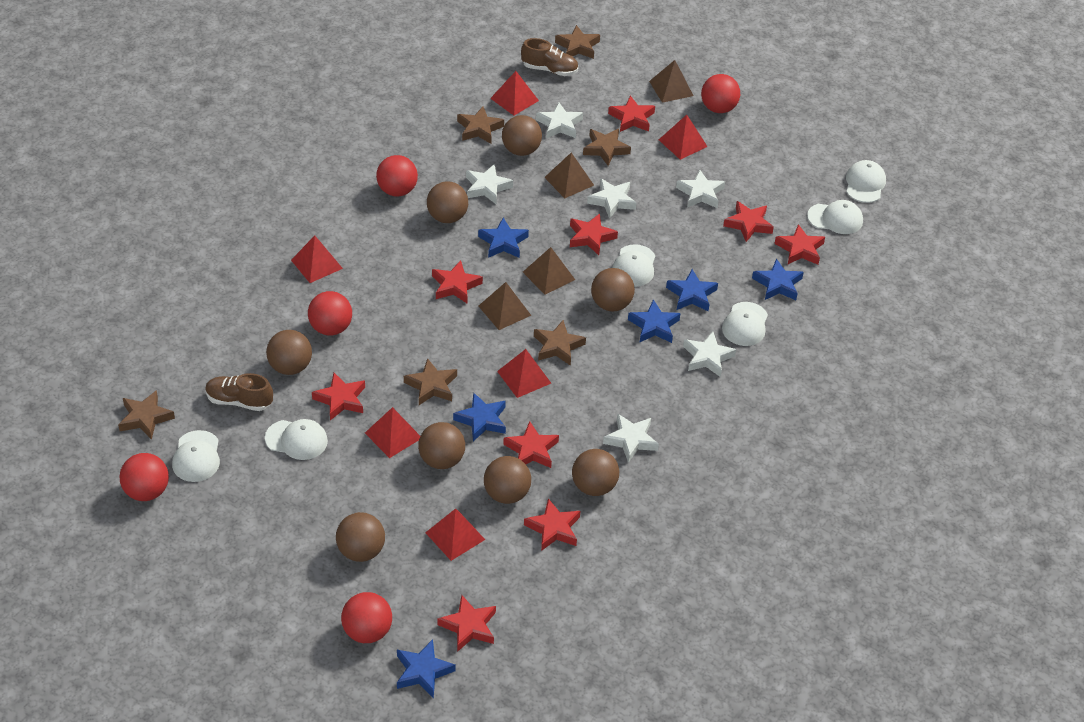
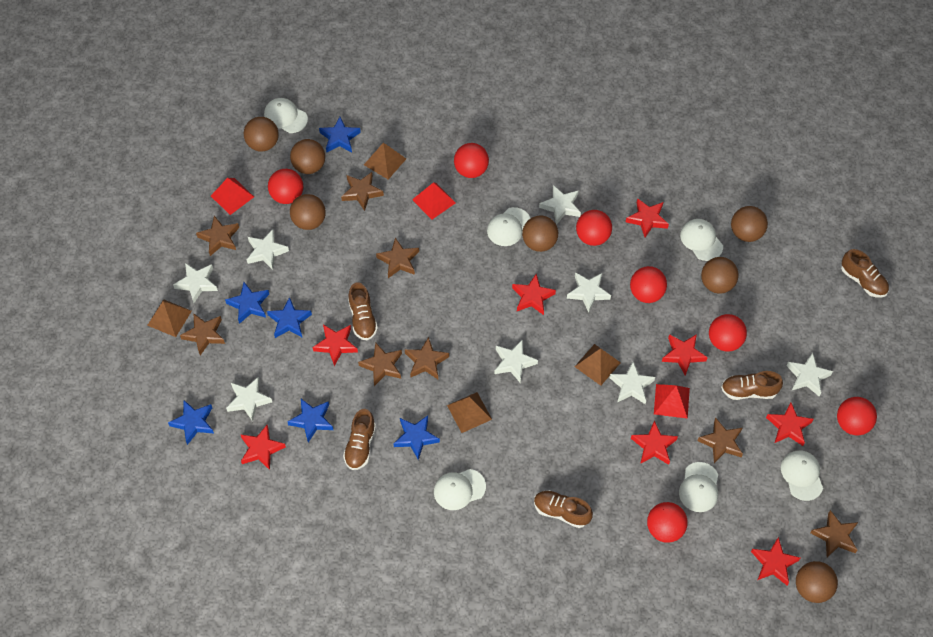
brown ball: [266,330,312,375] [336,512,385,562] [418,422,465,469] [427,181,468,223] [484,456,531,504] [502,115,542,156] [572,449,619,496] [591,268,635,311] = 8 -> [244,117,279,152] [290,139,325,174] [290,194,326,230] [522,215,558,252] [701,257,739,294] [731,206,768,242] [796,561,838,603] = 7
brown shoe: [205,373,273,411] [521,38,578,76] = 2 -> [343,409,376,470] [348,282,378,340] [534,490,593,528] [721,371,783,400] [841,249,889,298] = 5
brown star: [118,390,175,440] [404,358,457,405] [457,106,504,144] [534,320,586,366] [555,25,600,59] [583,129,631,166] = 6 -> [180,314,225,355] [196,216,239,256] [341,172,384,211] [358,343,402,386] [376,238,419,278] [405,337,449,379] [697,418,743,463] [810,510,858,557] = 8
red ball: [120,453,169,501] [308,291,352,336] [341,592,392,643] [376,155,418,197] [701,74,740,113] = 5 -> [268,169,304,204] [454,143,489,178] [576,210,612,246] [630,266,667,303] [647,502,688,543] [709,314,747,352] [837,397,877,435] = 7
red pyramid: [291,236,343,283] [365,407,420,458] [425,508,485,561] [490,71,539,115] [497,349,551,398] [659,115,708,160] = 6 -> [211,178,254,215] [412,182,456,220] [654,384,690,419] = 3
red star: [312,373,365,420] [432,260,483,303] [438,595,496,652] [503,421,559,468] [524,498,581,551] [570,213,618,255] [608,96,655,132] [723,201,774,242] [774,224,825,265] = 9 -> [240,425,286,470] [313,324,358,366] [512,274,556,315] [626,198,669,237] [631,421,678,465] [662,334,708,376] [751,537,800,586] [766,402,814,446] = 8
white star: [466,164,513,204] [536,102,583,139] [587,178,637,219] [603,414,659,463] [676,170,725,208] [683,331,736,377] = 6 -> [173,263,218,303] [226,377,272,421] [247,230,289,270] [494,339,538,383] [539,185,581,225] [567,272,611,313] [609,362,655,404] [786,353,833,396] = 8

